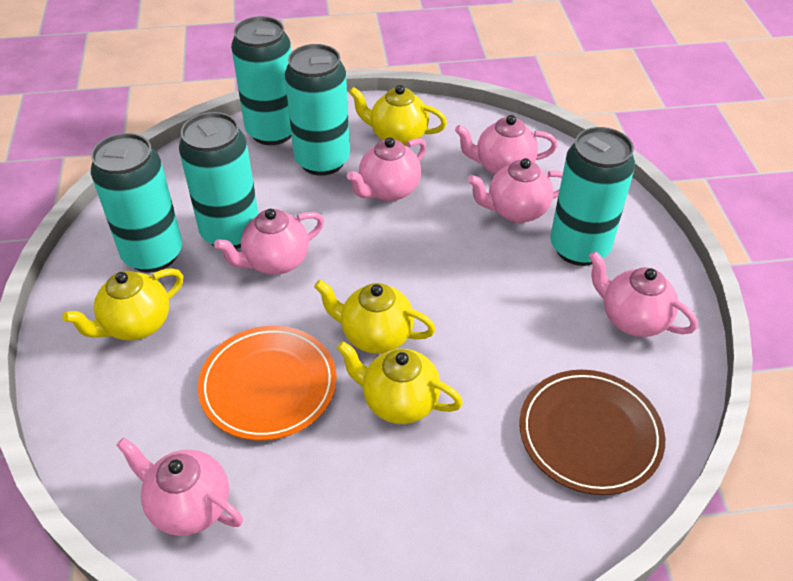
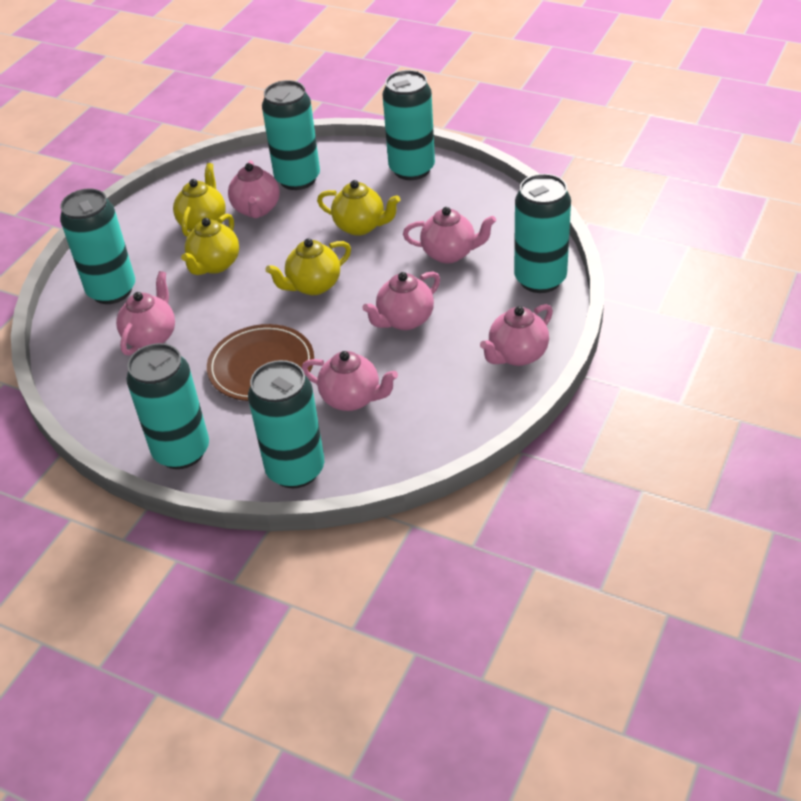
orange plate: [198,326,337,441] = 1 -> none = 0
turquoise can: [91,133,182,272] [179,112,259,249] [231,16,292,145] [285,44,350,176] [550,127,635,266] = 5 -> [60,189,135,304] [126,343,209,469] [248,360,324,488] [262,80,320,190] [382,70,435,180] [514,174,571,293] = 6

